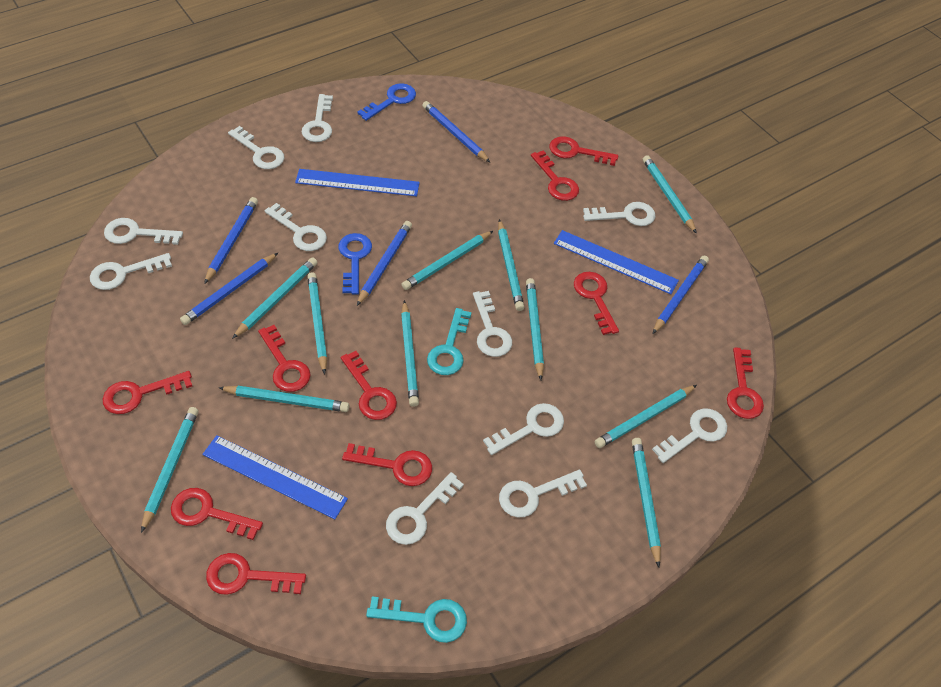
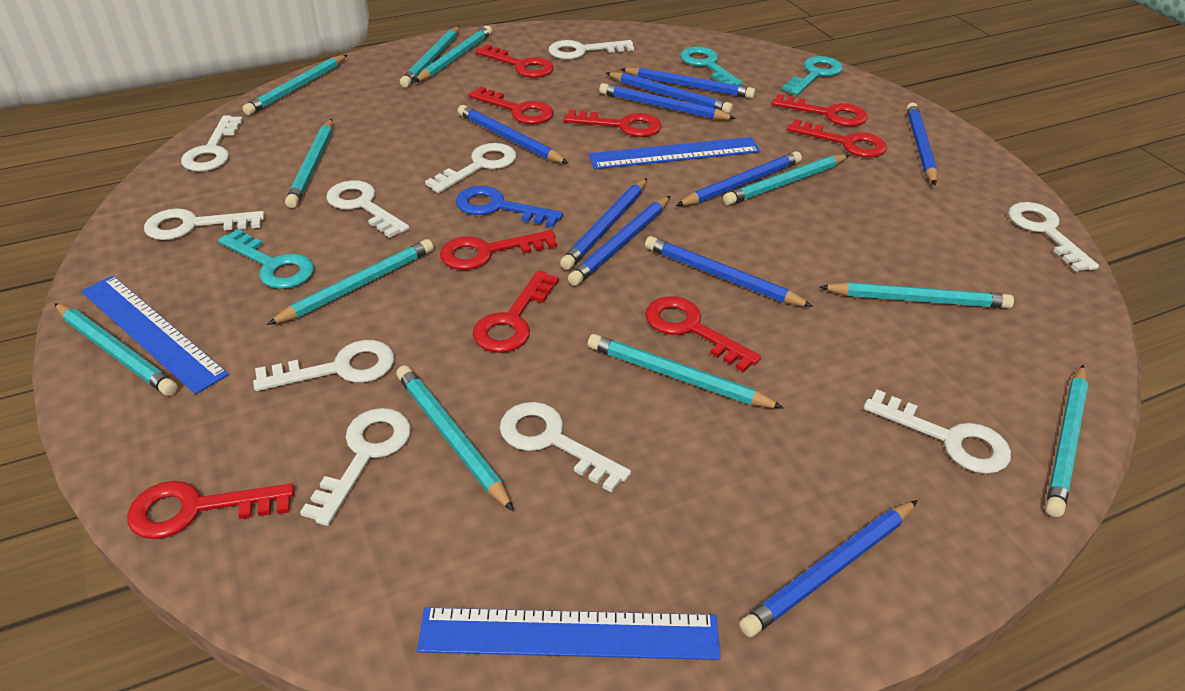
blue key: [338,233,372,294] [358,83,416,121] = 2 -> [456,186,563,227] = 1
blue pencil: [180,253,278,325] [204,197,258,284] [357,221,412,306] [422,101,490,162] [653,255,709,334] = 5 -> [458,105,569,164] [560,178,647,270] [568,196,670,286] [599,83,736,120] [606,72,733,114] [621,67,755,99] [645,236,813,307] [676,151,802,206] [739,500,918,637] [907,102,938,185] = 10
red key: [103,371,192,414] [171,488,263,540] [206,553,306,595] [258,325,311,392] [341,351,397,420] [342,443,432,486] [531,150,579,201] [549,136,618,166] [574,272,619,335] [727,347,764,419] = 10 -> [127,481,294,539] [440,230,557,270] [468,87,553,124] [473,270,559,353] [475,45,554,78] [564,110,662,137] [645,296,761,372] [771,94,868,126] [787,119,887,158] = 9
turquoise key: [366,597,467,643] [427,308,472,375] = 2 -> [218,229,314,289] [680,46,743,86] [782,56,843,95] = 3
white key: [90,253,172,290] [104,218,183,245] [228,126,284,169] [265,203,327,251] [302,94,333,142] [386,472,464,545] [473,291,512,357] [483,403,564,455] [499,470,587,517] [583,202,656,226] [652,408,727,463] = 11 -> [144,208,265,240] [181,116,243,171] [253,340,394,391] [300,408,411,526] [326,180,410,238] [425,143,516,193] [500,402,631,493] [549,40,634,60] [864,389,1011,474] [1008,202,1099,272] = 10

